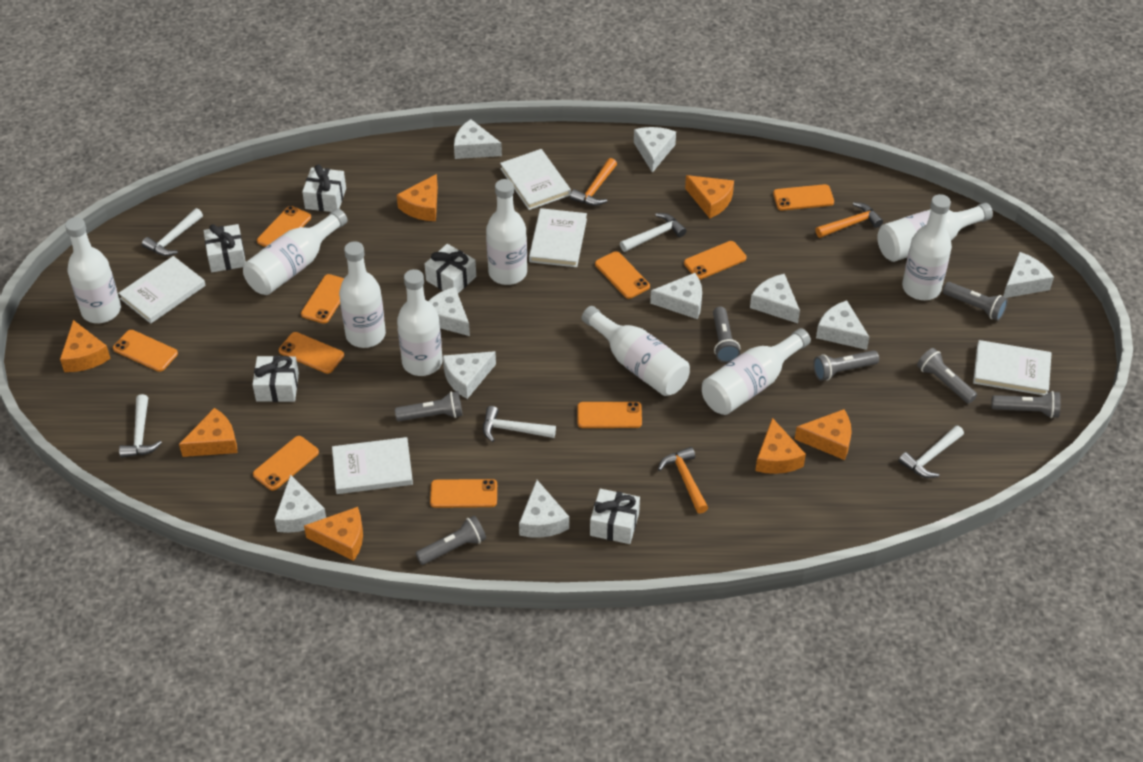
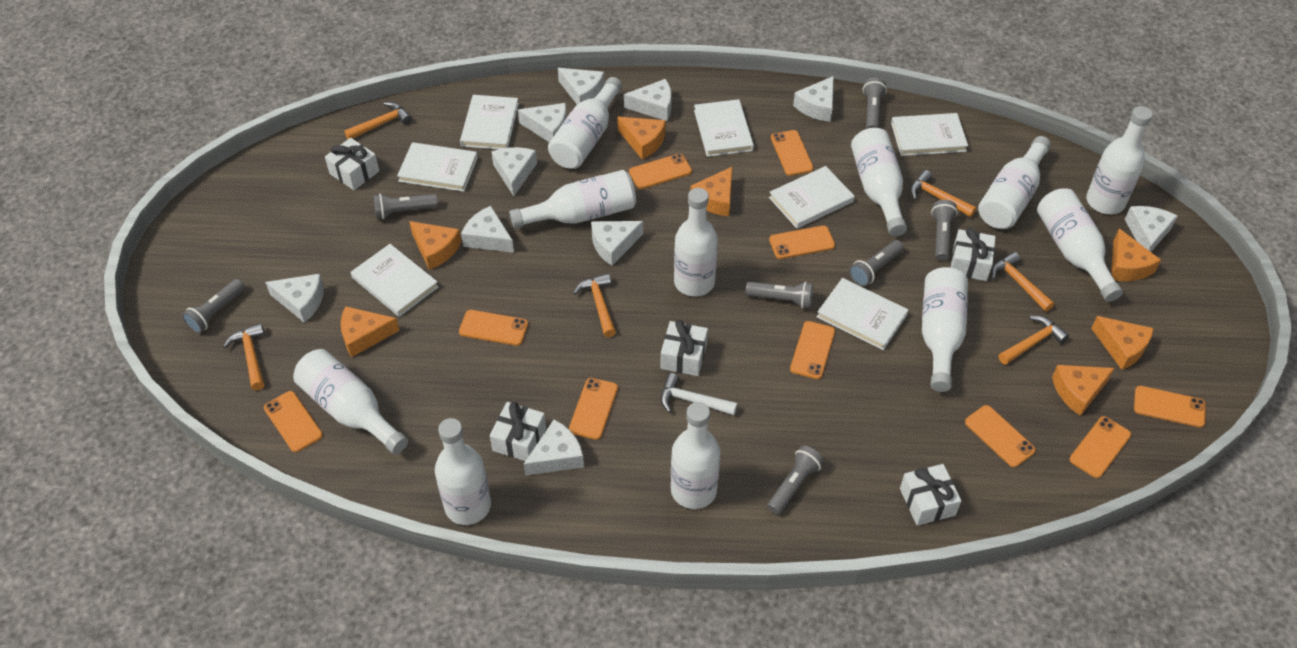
orange hammer: [570,158,617,206] [658,447,708,514] [816,202,883,238] = 3 -> [223,323,265,390] [344,102,412,139] [573,274,616,337] [910,170,977,217] [991,252,1054,311] [999,316,1069,365] = 6
white book: [118,256,206,324] [332,437,413,494] [500,149,571,210] [529,208,587,267] [973,340,1052,395] = 5 -> [351,244,439,317] [397,142,478,192] [460,95,519,149] [694,99,754,157] [769,166,854,229] [817,278,908,350] [891,113,968,156] = 7
white bottle: [65,217,121,323] [243,209,348,295] [339,241,386,348] [397,269,443,376] [486,179,527,285] [582,306,690,396] [702,328,811,415] [877,203,993,262] [902,194,952,300] = 9 -> [293,349,408,455] [435,418,491,525] [509,170,636,228] [548,77,622,169] [671,402,720,509] [674,188,718,297] [851,128,907,236] [922,267,968,392] [978,136,1051,229] [1037,188,1123,302] [1086,106,1153,214] = 11
white hammer: [119,394,162,458] [142,208,203,256] [483,406,556,442] [620,213,687,252] [899,425,964,478] = 5 -> [660,373,737,415] = 1

